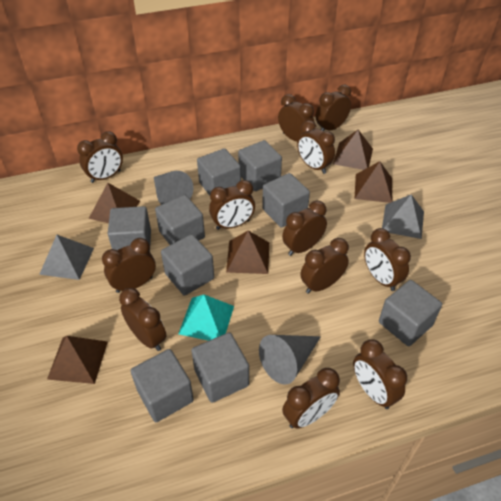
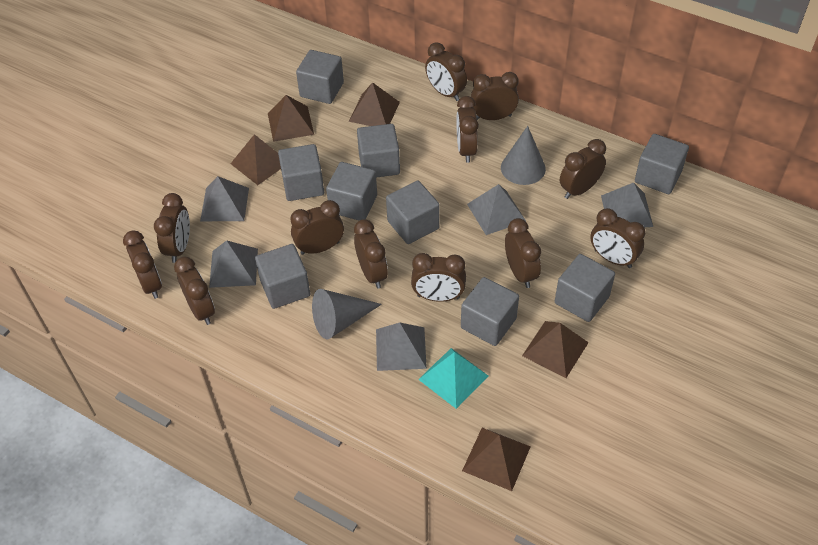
grey pyramid: [39,235,94,280] [382,194,424,239] = 2 -> [200,176,249,221] [209,240,258,288] [376,323,427,371] [467,184,526,235] [601,182,653,227] = 5

